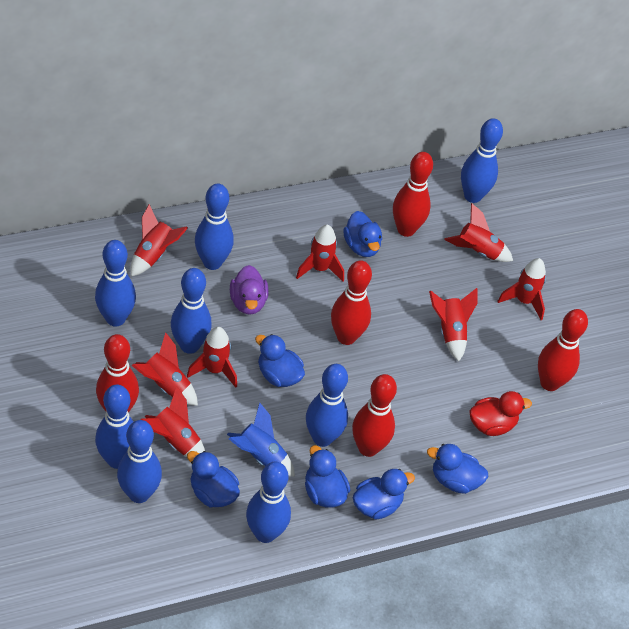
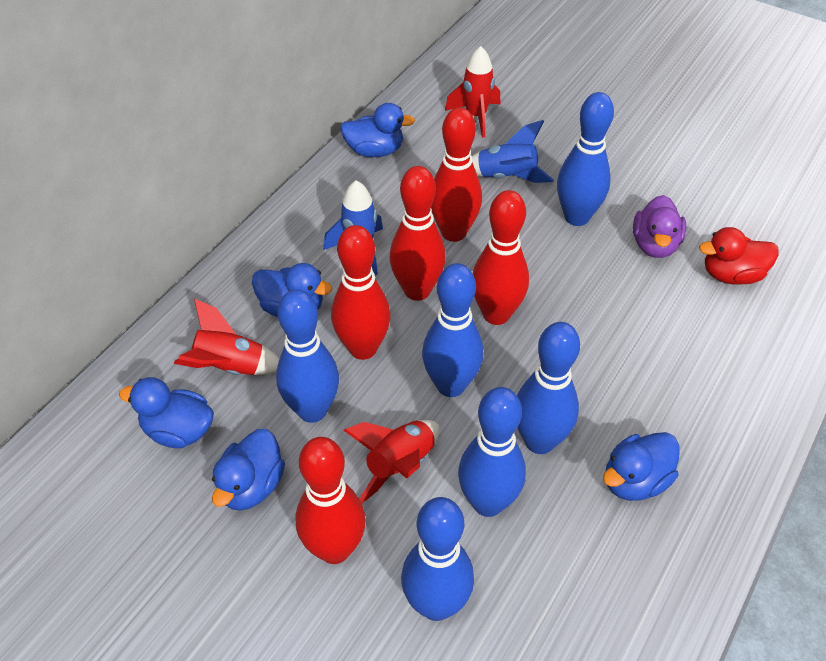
blue bowling pin: [95,240,136,327] [95,385,134,469] [117,420,162,503] [171,268,212,354] [195,183,234,270] [246,462,291,543] [306,364,348,447] [461,118,503,203] = 8 -> [276,289,339,423] [401,497,474,621] [422,263,483,397] [458,387,526,517] [517,322,580,454] [557,92,614,226] = 6
blue duck: [187,451,240,508] [255,334,305,387] [305,445,350,508] [343,211,382,257] [353,469,415,520] [427,444,488,494] = 6 -> [119,377,214,448] [212,429,285,511] [252,263,332,317] [340,103,415,157] [603,432,680,501] = 5
blue rocket: [227,402,295,476] = 1 -> [324,180,383,275] [472,120,554,183] = 2
red rocket: [130,204,188,276] [132,332,198,406] [141,387,205,457] [187,327,237,388] [296,225,344,281] [429,288,477,361] [444,203,513,262] [497,258,546,320] = 8 -> [174,298,279,375] [343,420,440,503] [445,46,500,138] = 3

